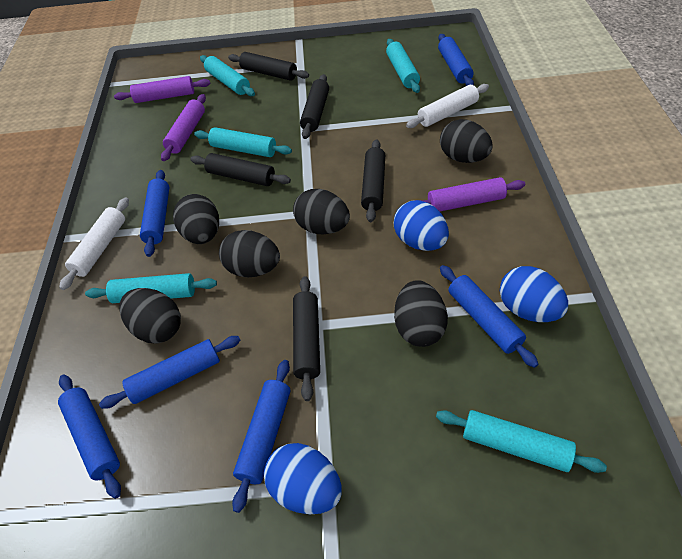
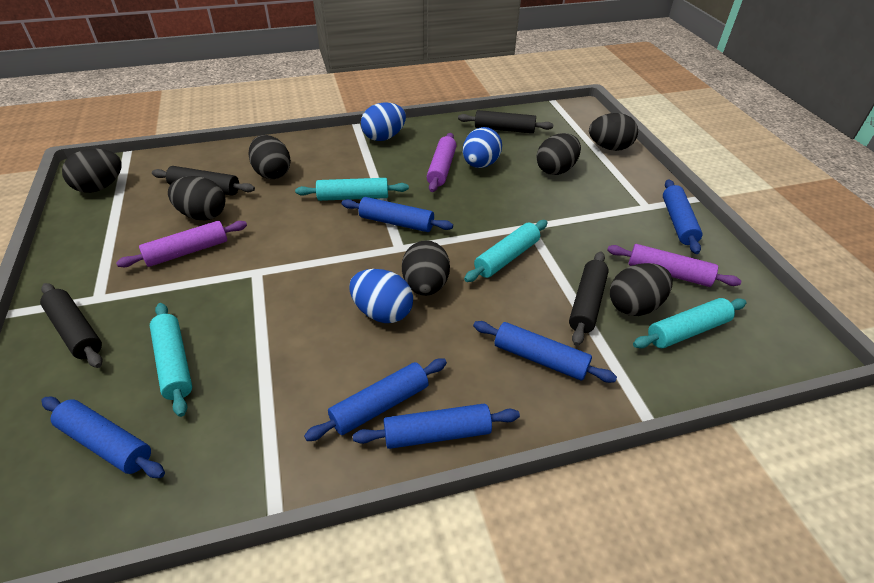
black egg: [119,288,181,343] [173,194,219,244] [219,230,280,277] [293,189,350,234] [394,280,448,347] [440,119,492,163] = 6 -> [62,149,122,193] [168,176,225,220] [248,135,291,179] [402,240,450,296] [536,133,581,175] [589,113,638,151] [610,263,673,316] = 7
black rolling pin: [190,153,291,186] [228,52,309,81] [293,276,320,401] [300,74,329,139] [361,139,385,222] = 5 -> [40,283,103,368] [152,166,255,196] [458,110,554,133] [569,251,609,346] = 4
turquoise rolling pin: [85,273,217,303] [194,127,292,157] [200,55,255,96] [386,39,420,93] [436,410,607,473] = 5 -> [150,303,192,417] [295,178,409,201] [464,220,548,282] [633,298,747,349] = 4
white rolling pin: [59,197,129,290] [406,84,489,128] = 2 -> none = 0

